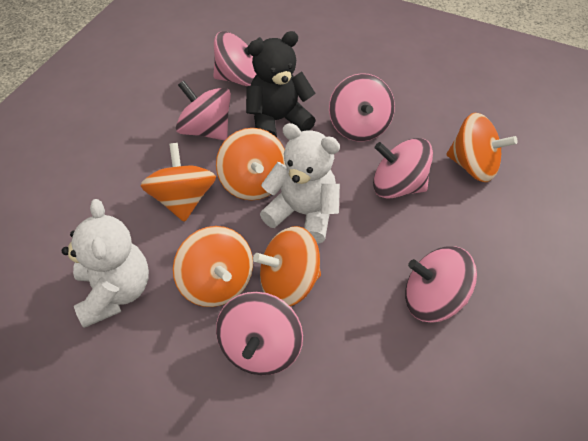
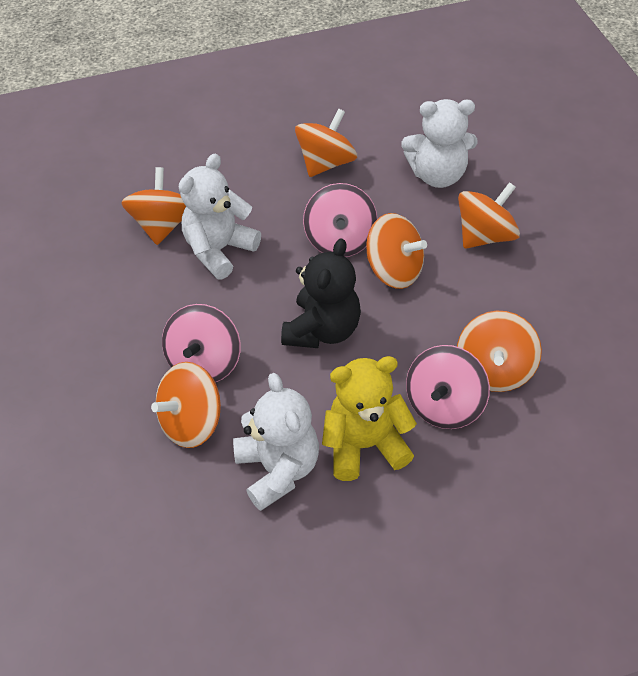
orange spinning top: [141,143,216,222] [173,226,253,307] [216,128,286,200] [253,226,321,306] [447,113,518,182] = 5 -> [121,167,186,245] [151,362,221,448] [295,108,357,177] [366,213,427,289] [457,311,542,392] [458,182,520,249] = 6
pink spinning top: [176,80,231,140] [213,31,263,86] [216,292,303,375] [329,73,395,142] [373,138,433,199] [405,246,477,323] = 6 -> [162,304,241,382] [303,183,377,257] [406,345,490,429] = 3
white teddy bear: [62,199,149,328] [260,123,340,244] = 2 -> [179,153,261,279] [233,373,319,511] [401,99,477,188] = 3
yellow teddy bear: none = 0 -> [322,356,417,481] = 1

